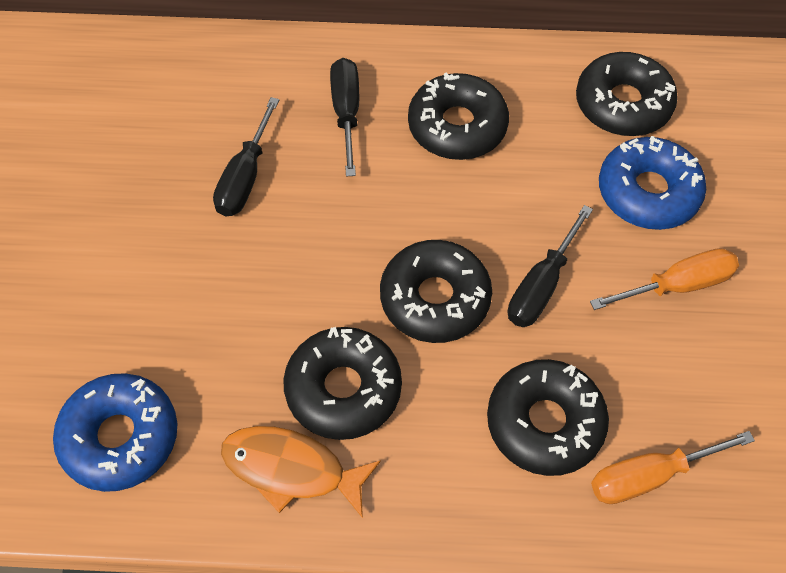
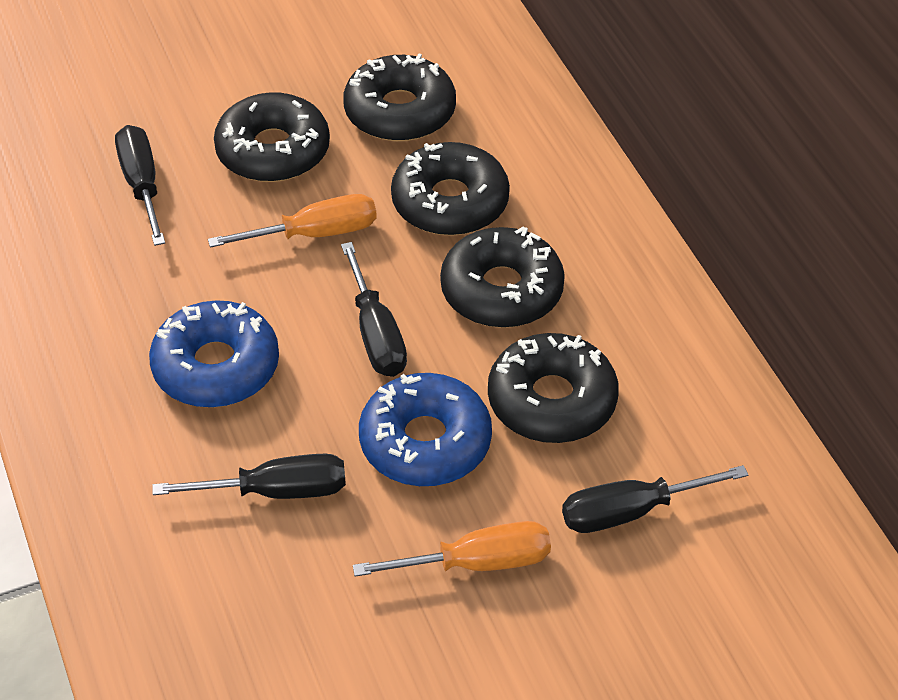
black screwdriver: [213,97,279,216] [330,58,359,176] [508,205,593,327] = 3 -> [115,125,165,246] [152,454,346,499] [341,242,407,377] [562,465,749,533] = 4
orange fish: [221,426,381,518] = 1 -> none = 0

